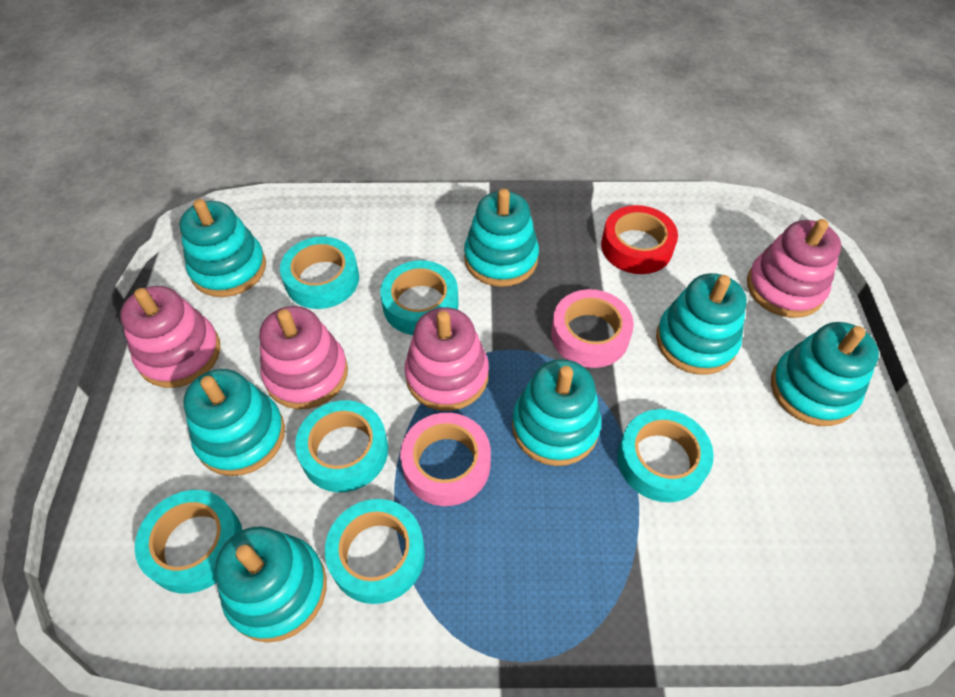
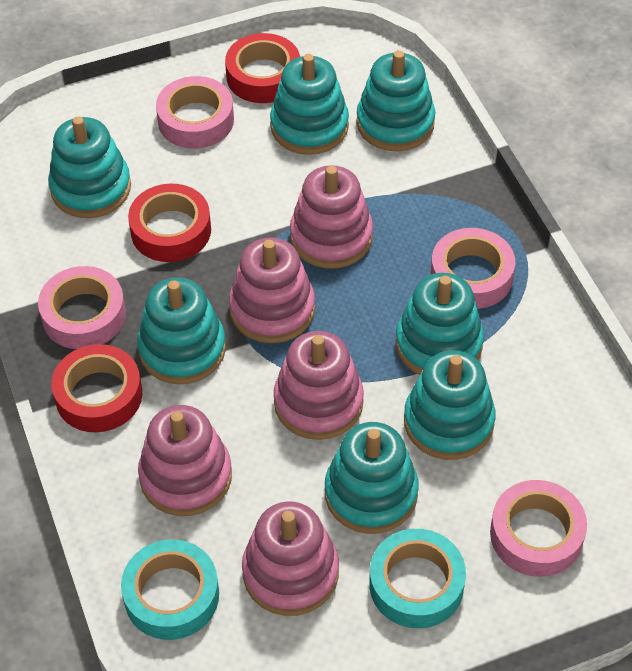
pink stacking toy: [120,286,220,388] [259,306,348,409] [404,307,489,411] [747,219,841,318] = 4 -> [138,405,232,516] [229,238,315,343] [242,501,339,616] [274,331,364,440] [290,165,373,269] = 5
pink tape: [400,413,491,506] [551,289,634,368] = 2 -> [38,266,126,349] [156,76,234,149] [431,228,515,309] [490,480,587,577] = 4
red tape: [601,205,678,274] = 1 -> [51,344,143,432] [128,184,211,262] [225,33,300,103] = 3
turquoise tape: [135,490,242,593] [280,237,359,309] [295,400,388,492] [325,499,425,604] [380,260,459,335] [618,409,714,502] = 6 -> [121,539,219,640] [369,529,466,628] = 2

